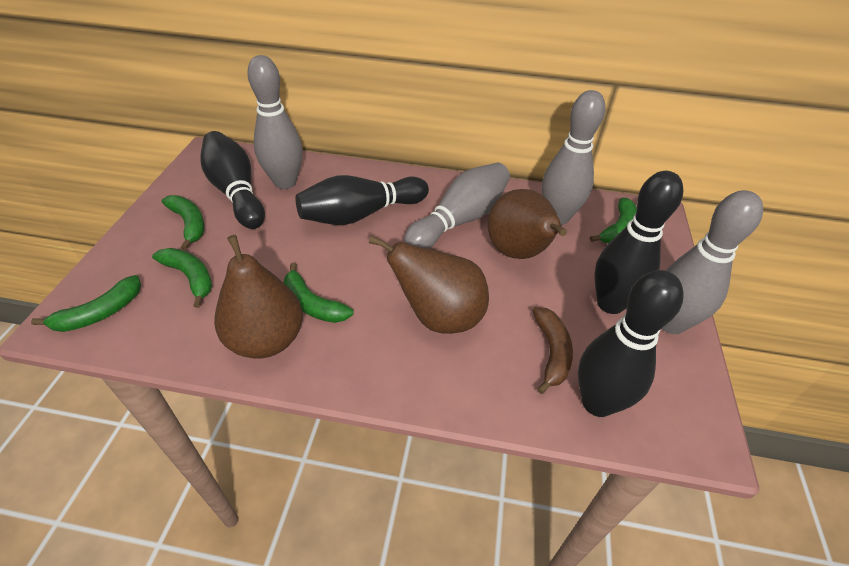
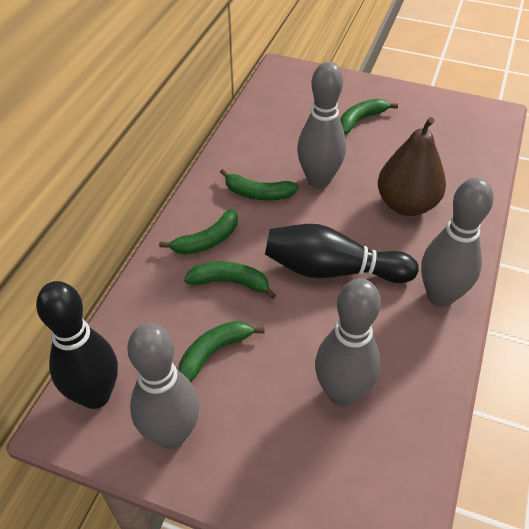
black bowling pin: [200,131,265,229] [296,175,429,225] [578,270,684,417] [594,171,683,314] = 4 -> [36,281,118,409] [265,224,419,283] = 2
brown banana: [532,307,573,394] = 1 -> none = 0
brown pear: [214,235,303,359] [369,235,489,334] [488,189,567,259] = 3 -> [378,117,446,216] = 1

